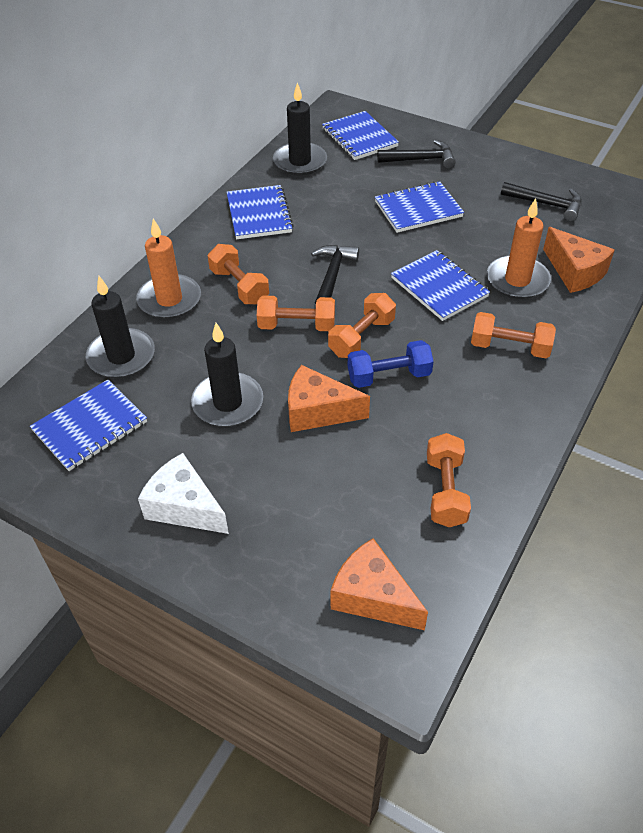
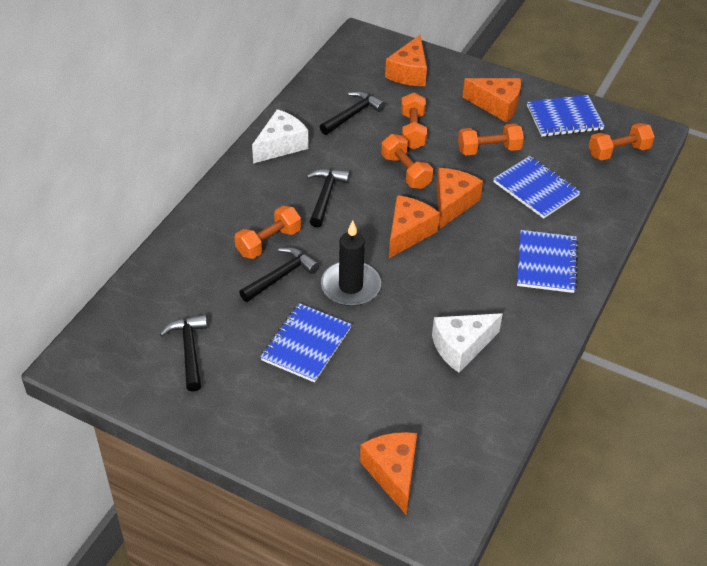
black candle: [86,276,155,378] [191,323,263,427] [273,82,327,176] = 3 -> [321,220,381,306] = 1
black hammer: [311,245,359,304] [377,140,455,168] [501,182,582,221] = 3 -> [160,314,207,392] [239,247,319,302] [307,169,350,227] [320,91,385,135] = 4
blue dumbbell: [348,340,434,388] = 1 -> none = 0
blue notebook: [30,380,147,471] [227,185,294,239] [322,111,399,160] [375,181,464,233] [391,250,490,321] = 5 -> [260,303,352,383] [493,156,581,219] [517,230,578,293] [527,95,605,137] = 4
orange candle: [136,218,201,319] [487,198,551,299] = 2 -> none = 0
orange cheese: [288,365,370,432] [331,538,428,631] [543,227,615,293] = 3 -> [360,432,417,516] [385,35,427,86] [389,195,440,258] [437,168,483,229] [463,78,521,122] = 5
white cheese: [138,453,229,534] = 1 -> [252,109,308,163] [432,313,503,373] = 2

